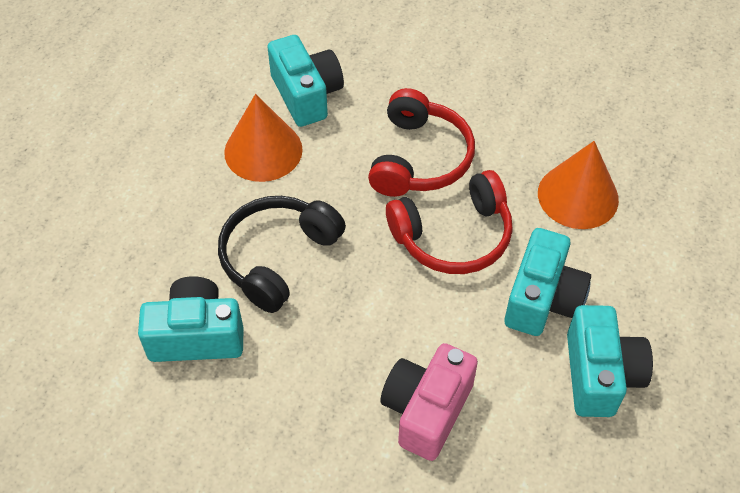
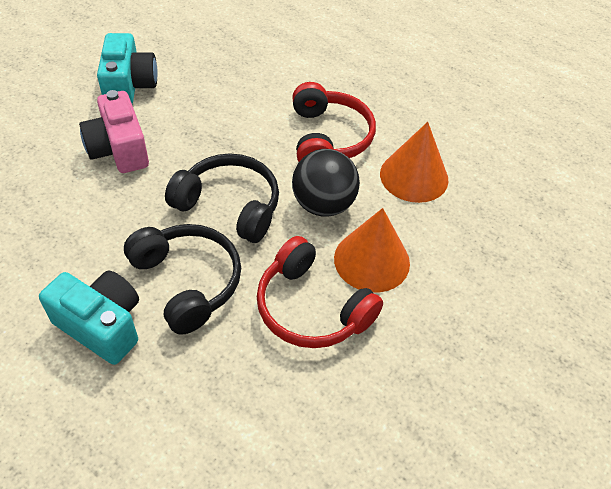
black ball: none = 0 -> [292,149,360,217] = 1
black headphones: [218,196,346,313] = 1 -> [124,224,241,335] [165,153,279,243] = 2
turquoise camera: [138,276,244,362] [267,35,344,127] [505,228,591,336] [567,305,653,417] = 4 -> [39,271,139,365] [97,33,158,104] = 2

